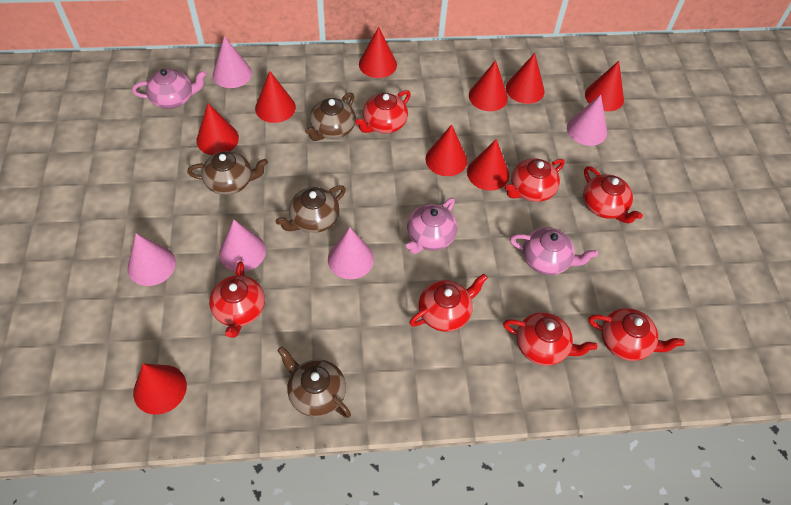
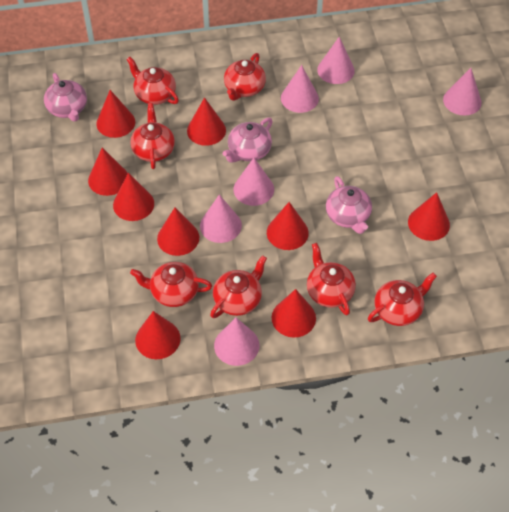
brown teapot: [187,151,268,195] [275,185,346,233] [277,346,351,418] [305,93,356,141] = 4 -> none = 0
pink cone: [128,233,176,286] [213,36,252,88] [219,220,266,272] [328,227,374,279] [567,95,607,146] = 5 -> [200,194,242,243] [214,318,259,366] [234,158,274,206] [281,65,319,113] [317,37,355,84] [443,68,482,115] = 6

